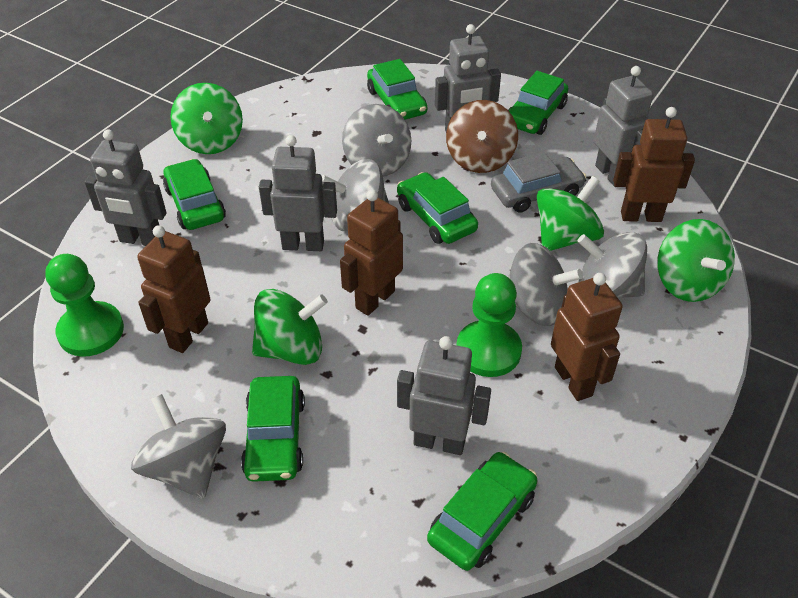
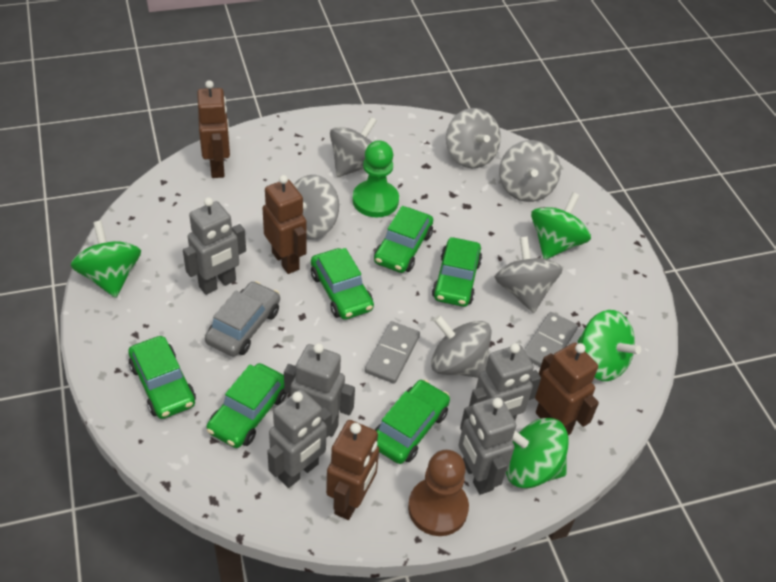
brown pawn: none = 0 -> [408,450,469,536] = 1
brown spinning top: [446,100,518,173] = 1 -> none = 0
green pawn: [45,254,124,357] [456,273,522,377] = 2 -> [352,140,399,217] = 1
grey domino: none = 0 -> [365,321,420,384] [524,312,578,367] = 2
grey spinning top: [131,394,226,499] [322,159,389,231] [342,104,411,177] [508,243,583,326] [577,232,647,298] = 5 -> [293,175,339,240] [330,117,377,177] [431,315,492,378] [446,108,501,168] [495,236,563,313] [499,140,561,202] = 6

